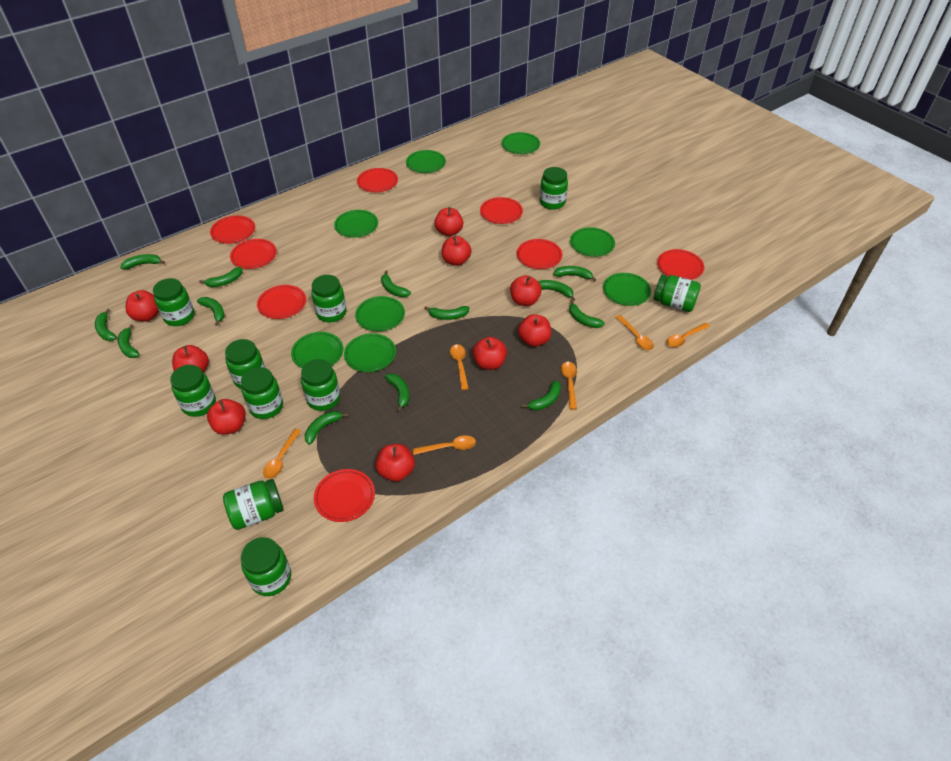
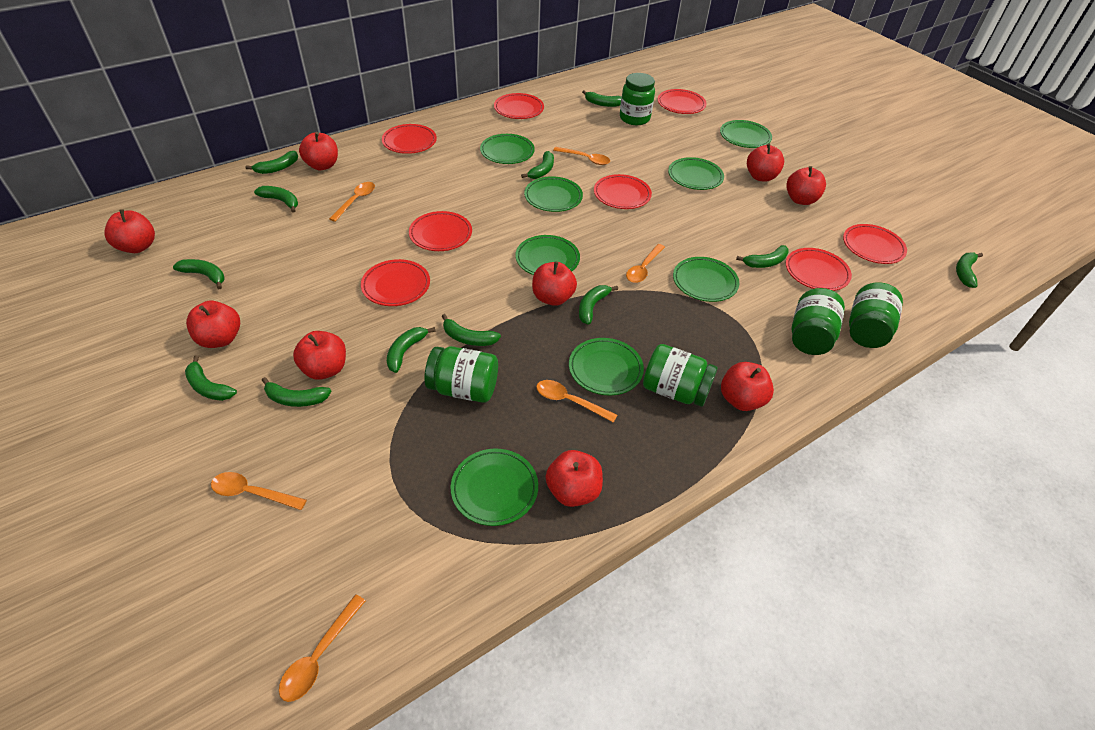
green banana: [95,309,117,341] [118,324,140,358] [120,254,165,269] [197,297,225,326] [199,267,243,287] [305,411,348,445] [381,270,411,297] [385,373,409,412] [425,306,469,320] [522,380,561,411] [538,280,575,301] [553,266,596,281] [569,300,605,328] = 13 -> [173,259,225,289] [185,355,237,401] [245,151,298,174] [254,186,298,213] [262,377,331,407] [387,327,435,373] [442,314,501,346] [521,151,554,179] [579,285,618,325] [582,90,621,107] [736,245,789,268] [956,253,983,288] = 12
green jar: [153,278,195,326] [170,365,216,417] [223,479,284,530] [225,339,265,389] [241,367,283,419] [241,537,291,596] [301,359,340,411] [311,275,347,322] [540,167,568,210] [654,274,701,312] = 10 -> [424,346,498,403] [620,73,655,125] [643,344,718,407] [792,288,845,355] [849,282,903,348] = 5

